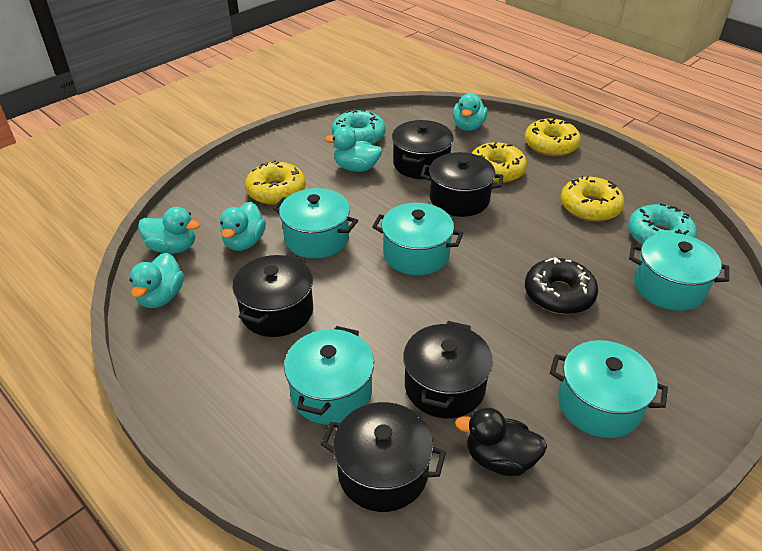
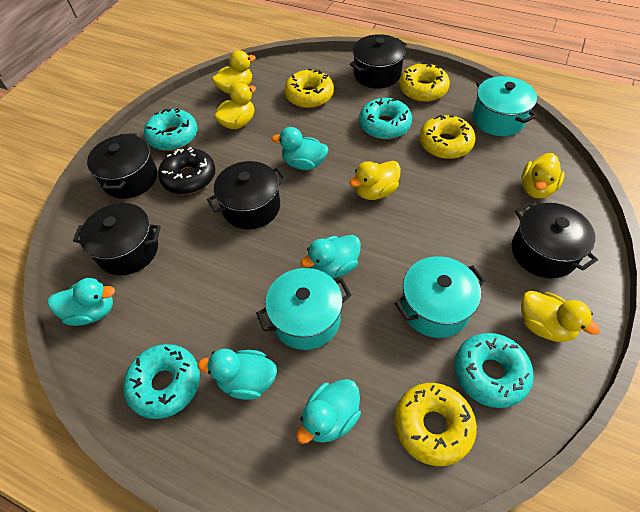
black duck: [455,407,547,476] = 1 -> none = 0
turquoise donut: [332,109,386,145] [628,203,697,245] = 2 -> [123,344,200,419] [144,108,197,151] [359,98,412,139] [454,333,534,408] = 4
turquoise pot: [273,188,358,259] [284,326,374,425] [372,203,464,275] [550,340,668,438] [629,233,729,311] = 5 -> [256,268,352,350] [395,256,486,338] [473,76,537,136] = 3
yellow duck: none = 0 -> [212,50,256,94] [214,83,256,129] [349,161,401,200] [521,291,600,342] [522,153,565,199] = 5

